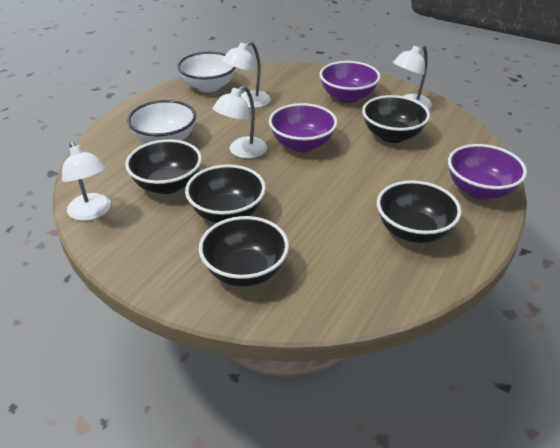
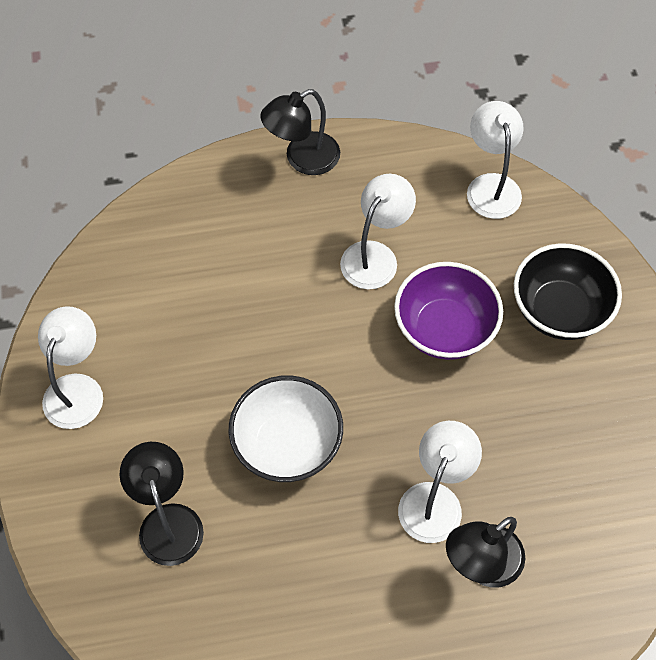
black bowl: [125,139,202,194] [185,164,266,223] [199,216,289,287] [362,95,430,143] [377,180,461,243] = 5 -> [514,243,622,340] = 1
black lamp: none = 0 -> [119,442,204,566] [260,89,340,175] [446,517,525,588] = 3
purple bowl: [269,103,337,152] [320,61,380,103] [448,144,527,200] = 3 -> [394,262,503,360] = 1
white bowl: [127,100,196,143] [177,52,236,93] = 2 -> [228,376,343,482] = 1

